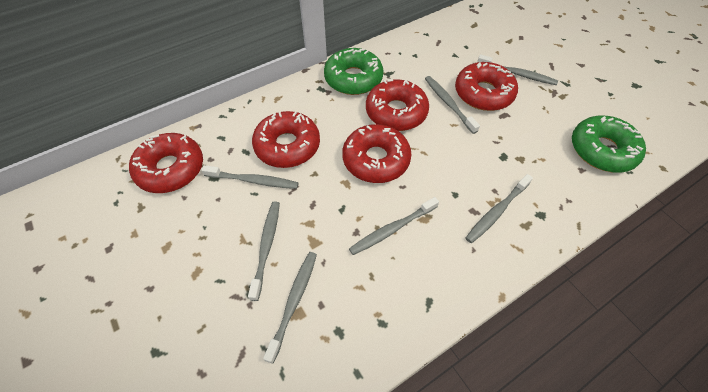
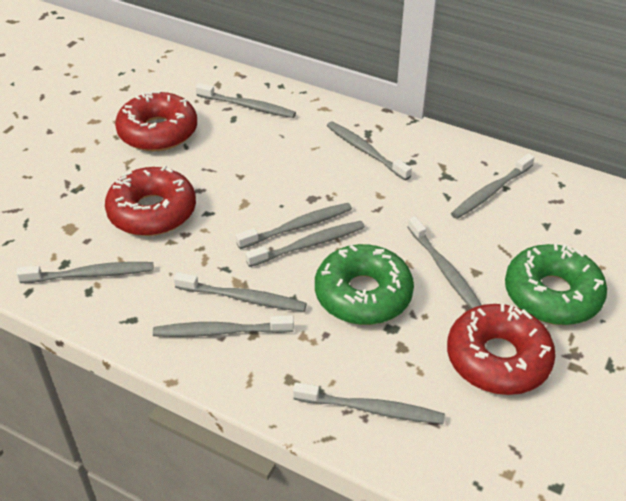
grey toothbrush: [201,165,299,189] [248,201,280,301] [263,252,317,364] [349,197,439,255] [425,76,480,134] [465,174,533,243] [477,54,558,85] = 7 -> [16,262,153,283] [153,315,294,337] [174,272,307,312] [196,83,296,118] [236,203,352,249] [245,221,365,267] [293,382,445,424] [327,121,412,181] [408,216,482,309] [451,153,535,219] = 10
red donut: [129,133,203,193] [252,111,320,168] [342,124,411,183] [366,79,429,131] [455,62,518,111] = 5 -> [105,165,196,236] [115,91,197,151] [447,303,556,395] = 3

